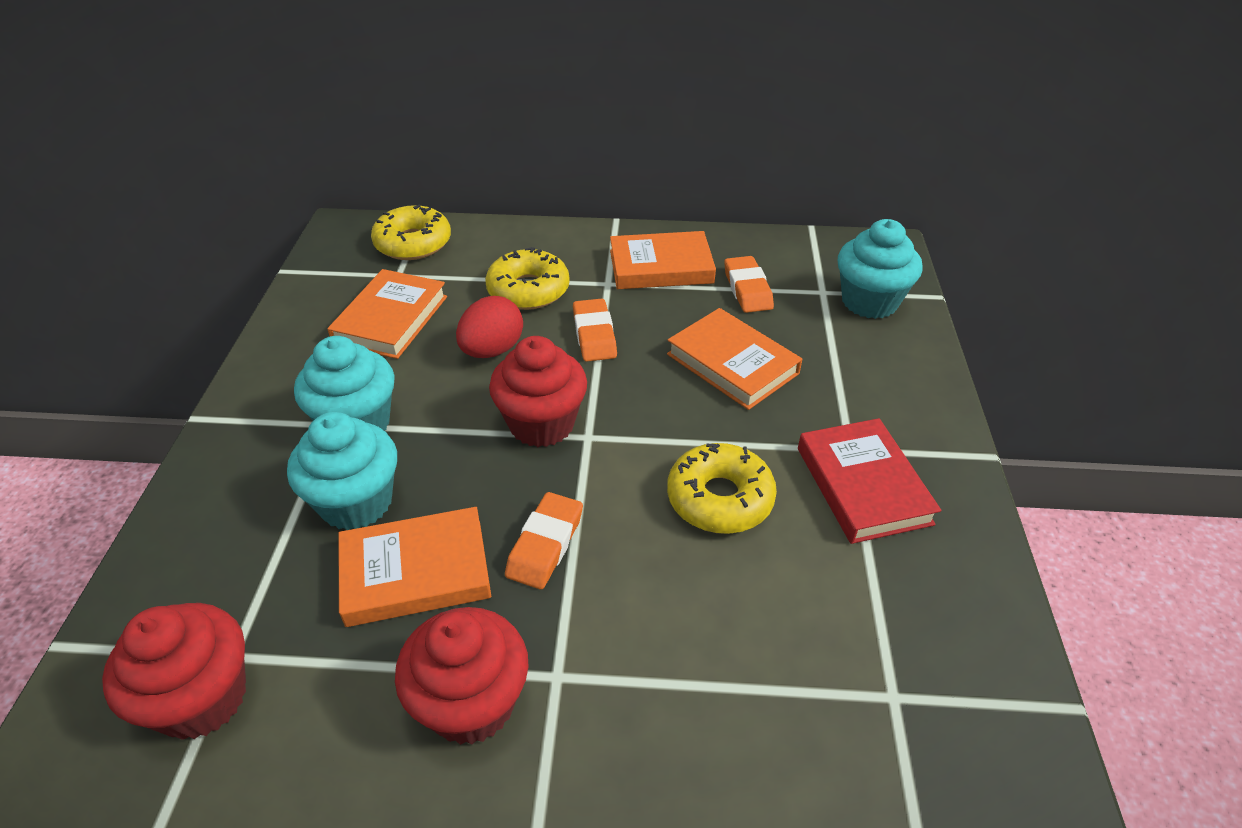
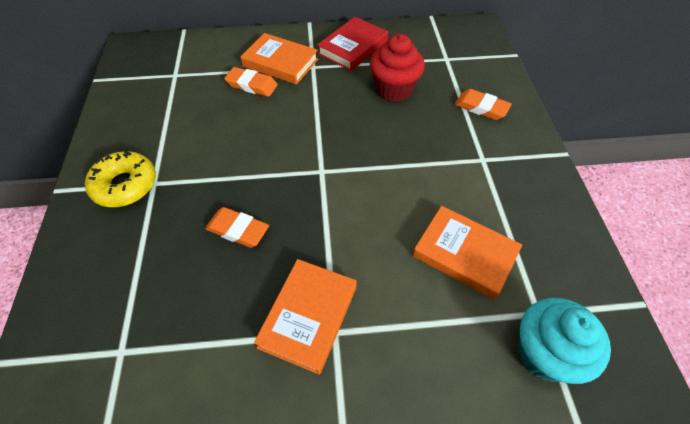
orange book: [328,269,447,359] [338,507,491,627] [610,231,716,289] [667,308,802,410] = 4 -> [240,33,318,85] [254,259,357,375] [413,206,522,300] = 3
red cupcake: [102,603,246,740] [395,607,529,745] [489,336,587,447] = 3 -> [370,34,425,102] = 1
red egg: [456,296,523,358] = 1 -> none = 0
turquoise cupcake: [287,412,397,530] [294,336,395,431] [838,219,923,319] = 3 -> [518,298,611,384] = 1
yellow donut: [371,205,451,260] [485,247,570,310] [667,443,777,534] = 3 -> [85,151,156,207] = 1

